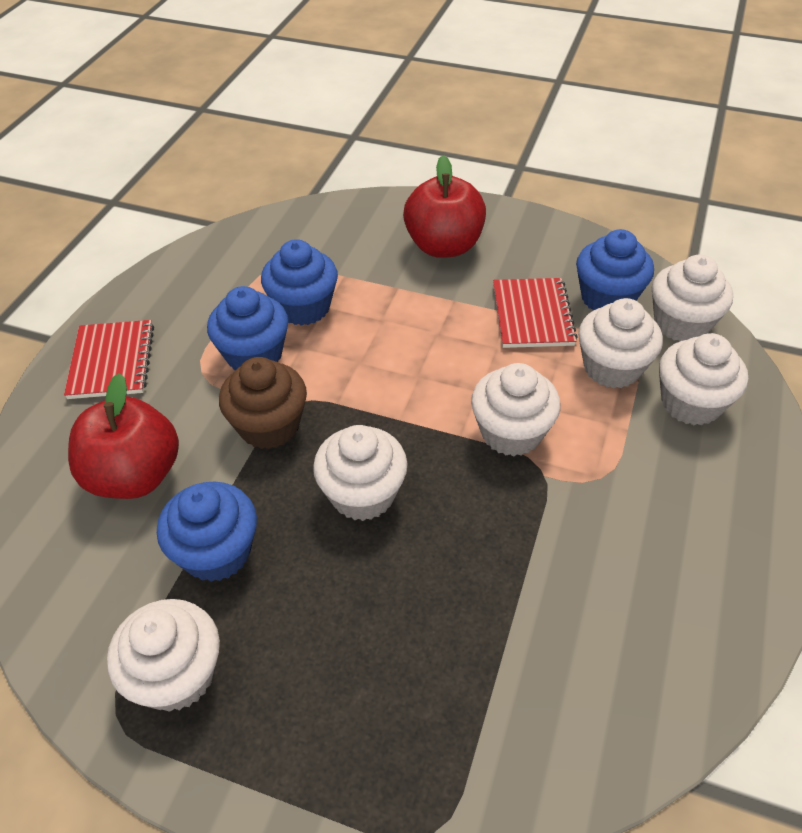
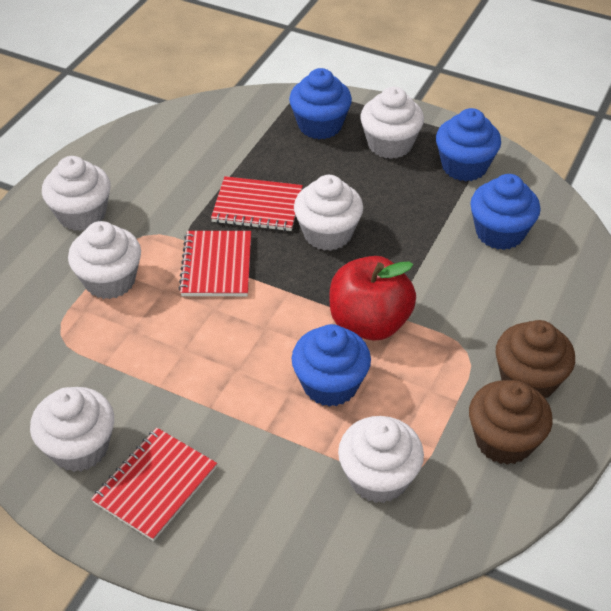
brown cupcake: [219,357,307,449] = 1 -> [469,380,553,465] [496,320,575,398] = 2
red apple: [68,373,179,499] [403,155,486,258] = 2 -> [330,256,416,340] = 1
red notebook: [64,320,154,399] [493,278,578,348] = 2 -> [91,428,217,541] [178,231,251,296] [211,176,303,231] = 3

